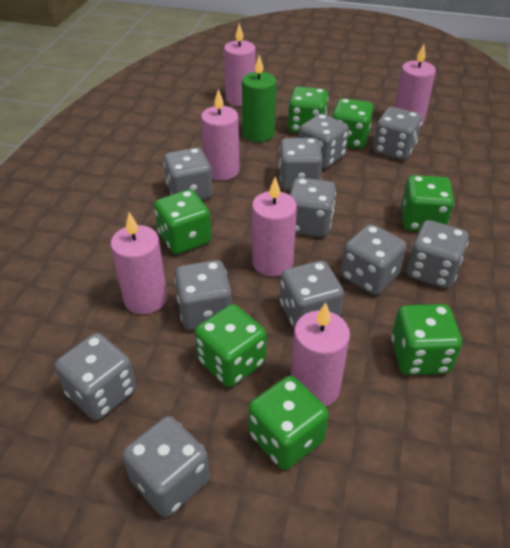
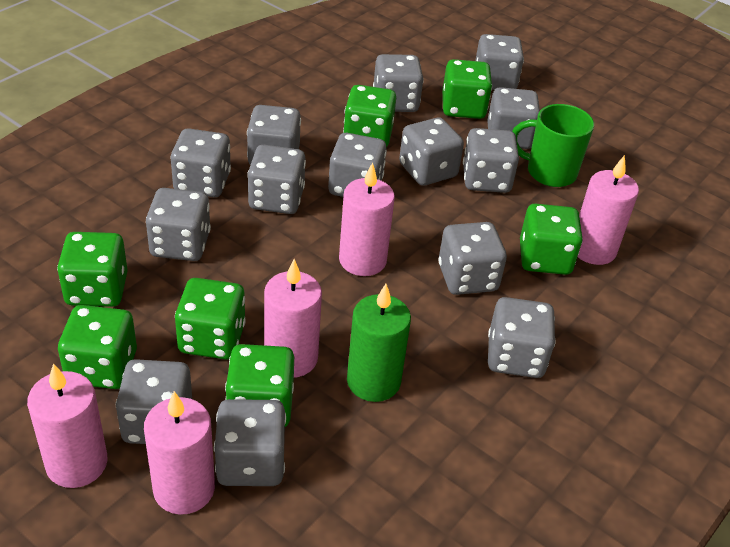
green mug: none = 0 -> [512,104,594,187] = 1
grey dice: [54,333,136,421] [122,416,210,517] [164,147,213,200] [174,260,232,330] [279,138,323,190] [280,261,344,328] [290,178,336,237] [299,114,349,169] [341,224,407,295] [373,107,422,160] [407,220,469,288] = 11 -> [116,359,192,444] [146,188,211,261] [170,128,231,197] [214,399,286,486] [247,105,301,165] [247,145,306,214] [328,133,387,197] [373,54,424,112] [399,117,464,186] [439,222,507,295] [463,128,519,193] [475,34,524,90] [487,87,540,149] [488,297,556,378] = 14
pink candle: [110,212,167,314] [201,89,240,181] [224,23,256,106] [252,177,297,276] [291,303,350,407] [395,44,436,126] = 6 -> [27,363,108,488] [144,391,215,515] [264,259,322,378] [339,162,395,276] [578,155,639,265] = 5

